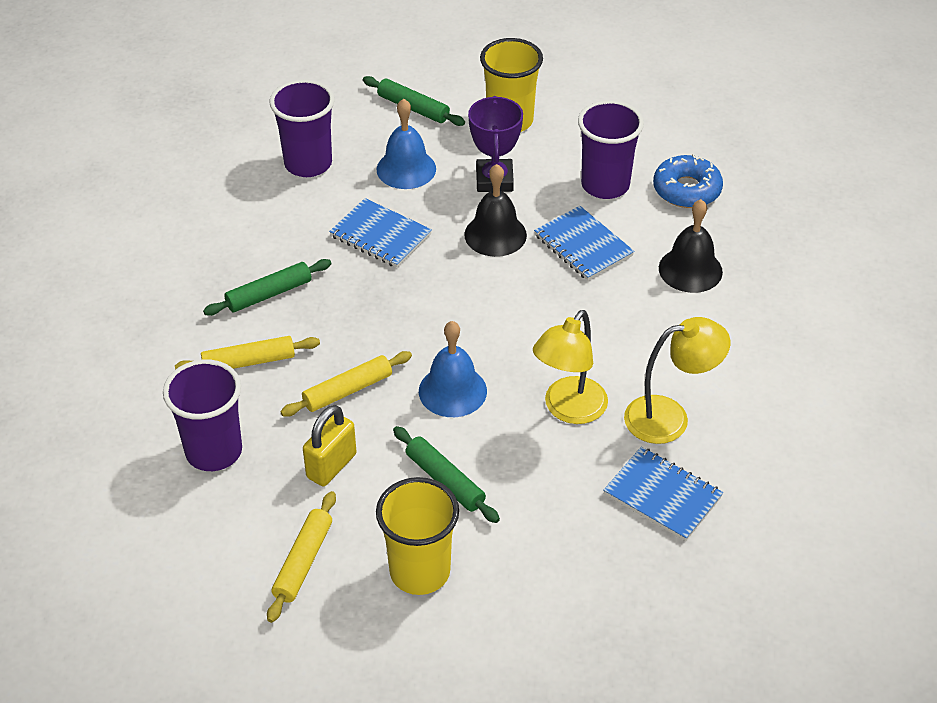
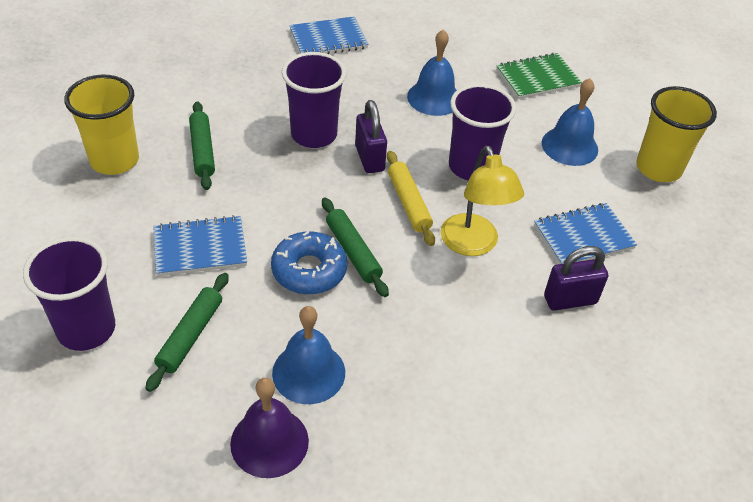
black bell: [464,164,527,257] [659,199,723,293] = 2 -> none = 0
blue bell: [377,99,436,189] [419,321,487,417] = 2 -> [272,306,345,404] [407,29,457,116] [542,78,598,166] = 3
green notebook: none = 0 -> [496,53,582,99] = 1
purple bell: none = 0 -> [230,378,309,478] = 1
purple padlock: none = 0 -> [355,100,387,173] [544,246,608,311] = 2
purple trophy: [468,96,523,192] = 1 -> none = 0
yellow lamp: [533,310,608,424] [624,317,730,444] = 2 -> [441,146,524,256] = 1
yellow padlock: [303,405,356,486] = 1 -> none = 0
yellow rolling pin: [175,336,320,370] [267,491,336,623] [280,351,412,417] = 3 -> [387,151,435,246] = 1

